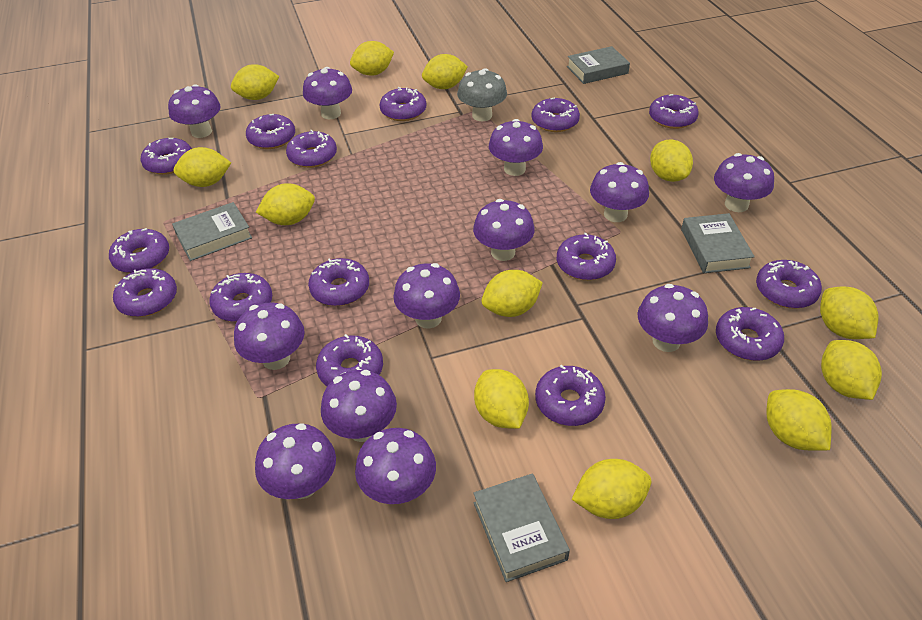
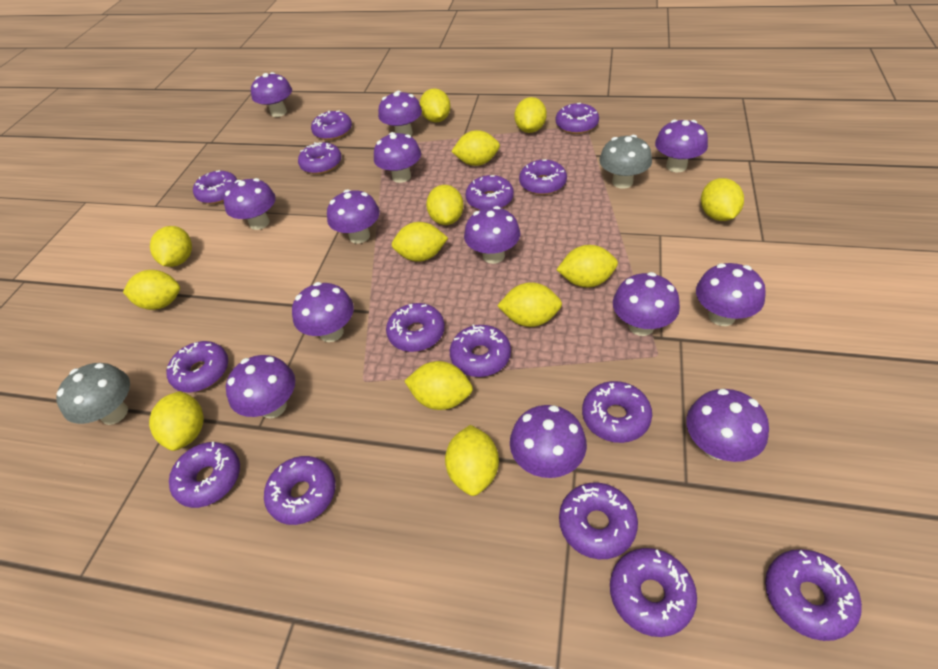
grey book: [172,202,252,261] [473,473,570,582] [567,46,630,84] [681,213,755,273] = 4 -> none = 0
grey mushroom: [457,68,507,122] = 1 -> [56,363,130,425] [599,135,652,189] = 2
purple mushroom: [168,84,221,138] [234,303,305,370] [255,423,336,499] [303,67,352,119] [321,370,397,442] [355,428,436,504] [393,263,460,329] [473,199,535,261] [489,119,543,176] [590,162,649,222] [637,284,708,352] [714,153,774,212] = 12 -> [223,178,276,230] [226,355,295,418] [251,72,292,117] [292,282,354,342] [327,189,380,244] [374,132,421,183] [378,91,422,135] [464,206,520,264] [510,405,587,478] [613,272,680,336] [655,120,708,172] [686,389,769,462] [696,263,766,326] = 13
yellow lemon: [174,147,231,187] [231,64,279,100] [256,183,315,225] [350,41,394,76] [422,54,468,89] [474,369,529,429] [482,270,543,317] [572,459,651,519] [650,139,693,182] [766,389,832,451] [820,286,879,339] [821,340,882,400] = 12 -> [123,270,180,310] [149,391,204,451] [150,226,192,267] [392,222,448,262] [404,361,473,410] [420,88,451,122] [426,185,464,225] [445,425,499,496] [451,130,500,166] [497,282,562,327] [514,97,547,133] [557,245,618,287] [701,178,744,221] = 13

